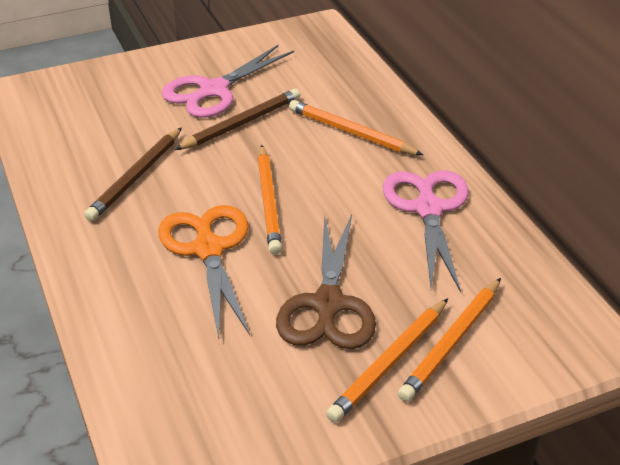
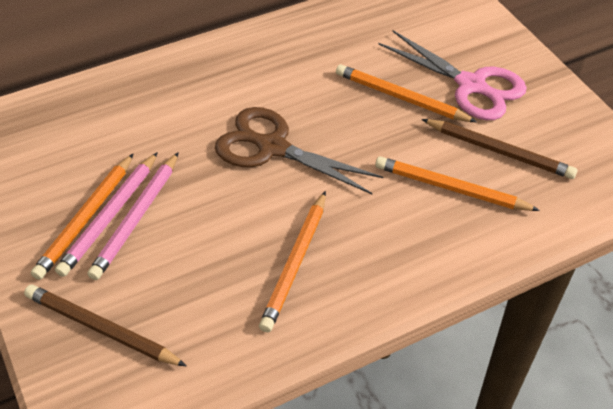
orange scissors: [158,205,250,338] = 1 -> none = 0
pink pencil: none = 0 -> [55,152,158,277] [87,152,179,280] = 2
pink scissors: [161,45,294,118] [383,170,469,292] = 2 -> [379,31,527,120] = 1

